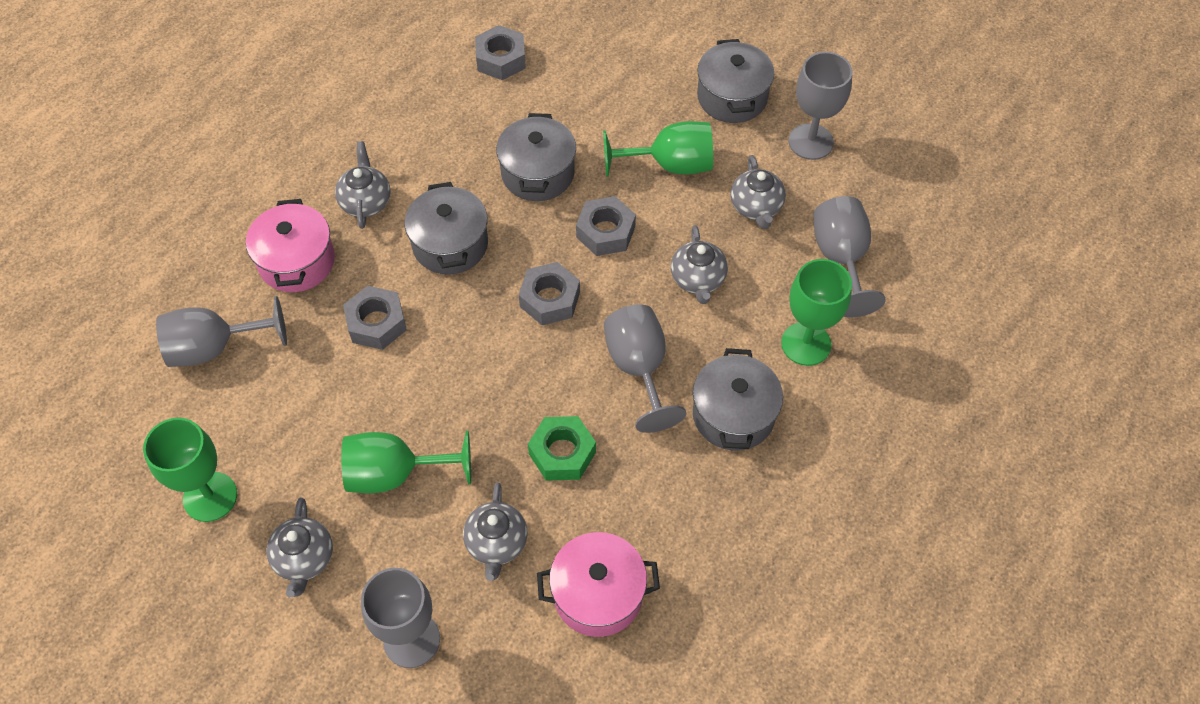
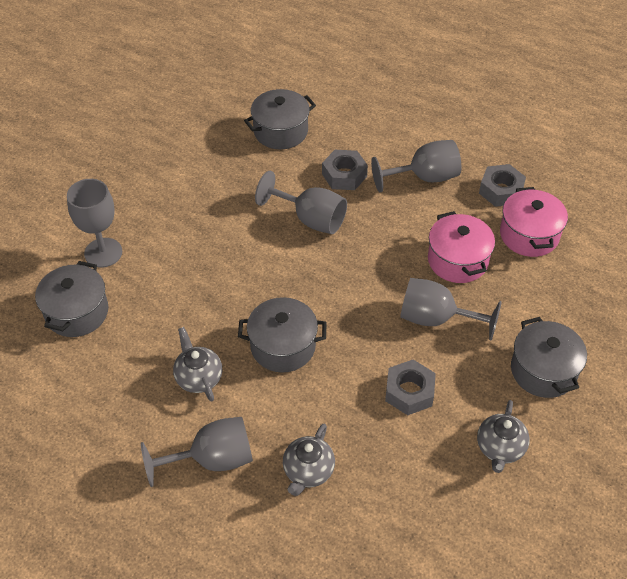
green goblet: [143,418,237,522] [341,431,471,493] [603,121,713,177] [781,259,852,366] = 4 -> none = 0
green nut: [528,416,596,481] = 1 -> none = 0
grey nut: [343,286,407,350] [475,25,526,80] [519,262,580,325] [576,196,636,256] = 4 -> [322,150,368,190] [385,360,436,415] [479,164,526,207] = 3
grey teapot: [267,497,333,597] [335,141,391,229] [463,482,528,581] [671,225,728,304] [731,155,786,229] = 5 -> [173,327,222,402] [283,424,335,496] [477,400,530,473] = 3

